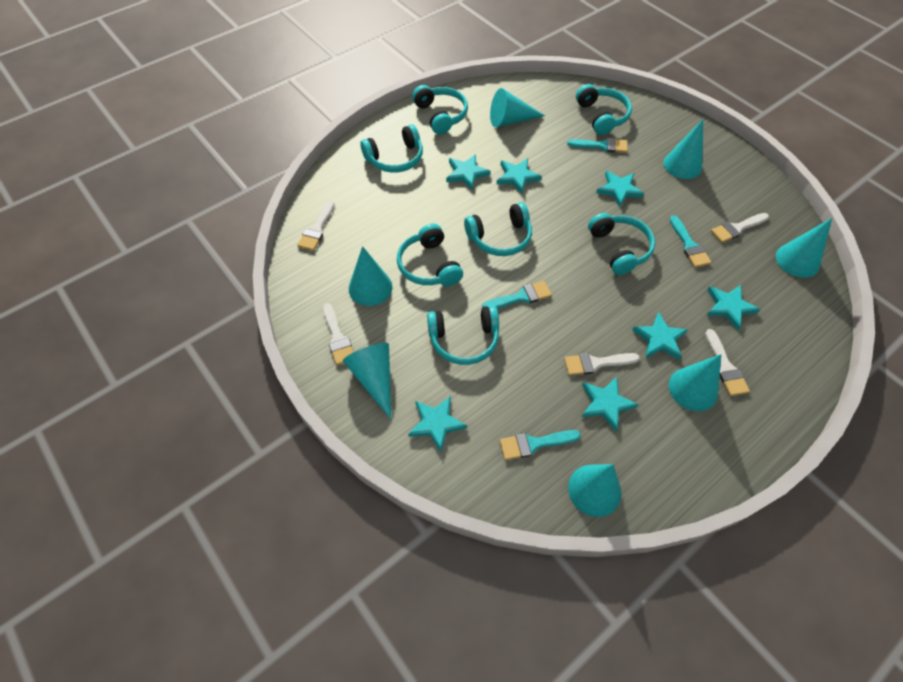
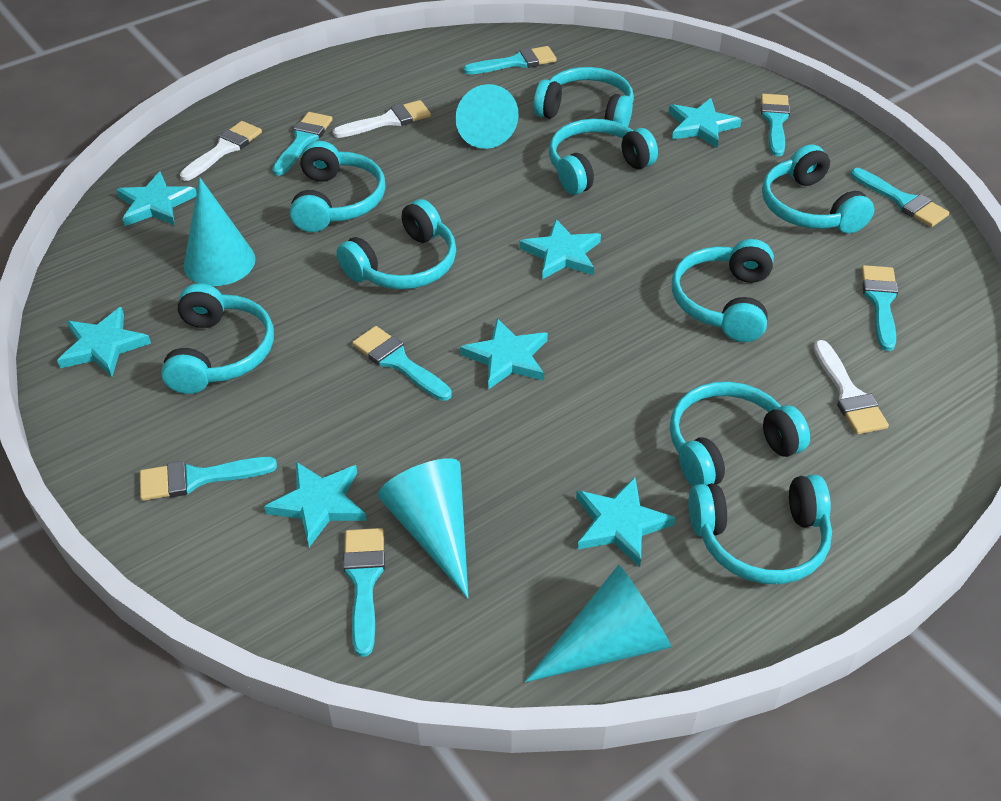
turquoise brush: [482,281,552,309] [500,430,581,460] [567,138,628,153] [670,215,711,268] = 4 -> [140,457,277,501] [273,112,333,176] [343,528,385,657] [352,326,452,401] [463,46,557,75] [761,94,790,156] [851,168,949,227] [861,265,898,351] = 8
turquoise cone: [343,343,391,419] [349,246,392,306] [490,88,545,127] [568,464,622,517] [663,120,703,179] [669,354,721,411] [776,218,832,278] = 7 -> [184,177,256,286] [378,458,468,599] [455,84,519,149] [525,565,672,682] = 4
turquoise headphones: [361,124,423,173] [397,223,463,286] [412,85,468,135] [427,306,499,365] [464,202,532,256] [576,84,632,135] [588,213,655,275] = 7 -> [161,283,274,394] [290,141,385,232] [337,199,456,290] [533,67,634,127] [549,119,658,195] [670,382,810,487] [672,239,774,342] [688,475,832,584] [762,144,874,233] = 9
white brush: [297,200,335,251] [323,303,353,365] [564,353,640,376] [705,329,750,396] [711,213,769,243] = 5 -> [180,121,262,181] [333,100,431,138] [813,340,889,434] = 3

